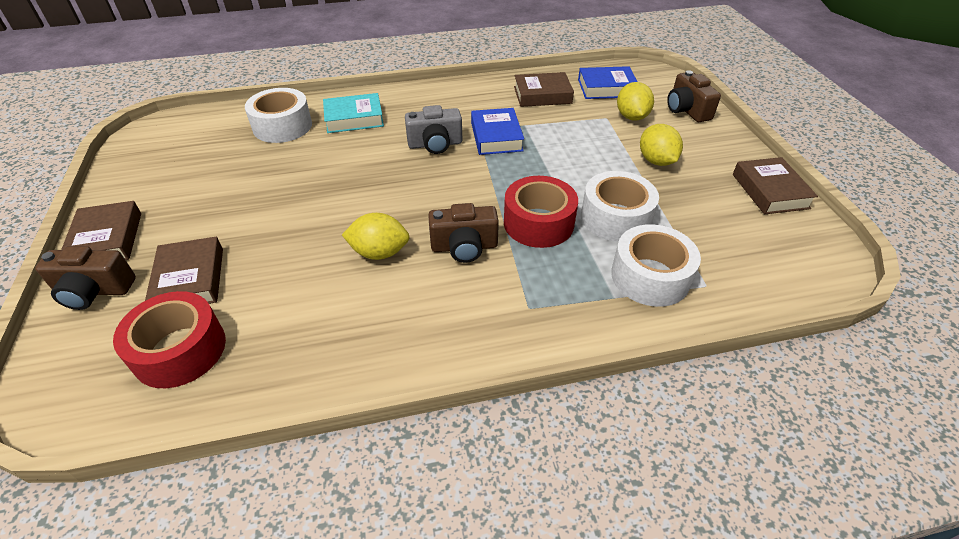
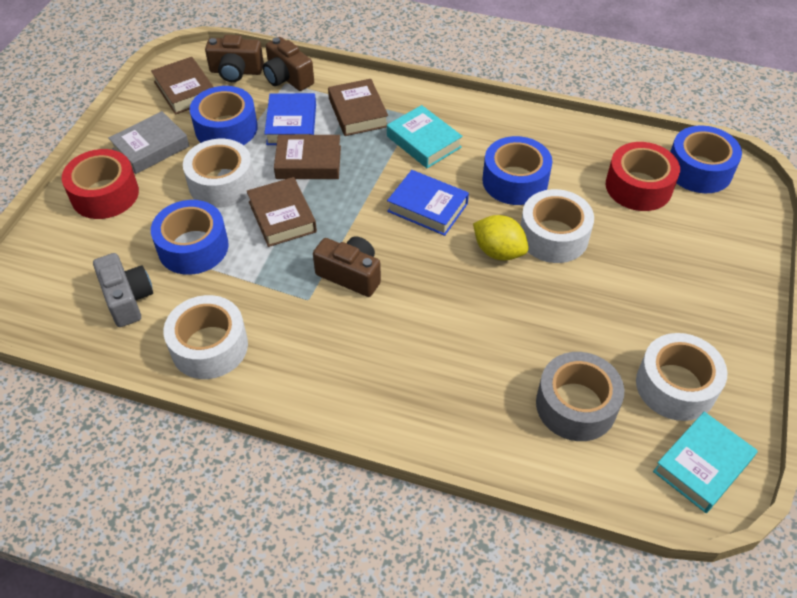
blue tape: none = 0 -> [151,200,229,275] [190,86,258,145] [482,136,552,205] [670,125,742,193] = 4
grey book: none = 0 -> [108,111,189,174] = 1
grey tape: none = 0 -> [536,352,624,441] = 1
turquoise book: [323,93,384,133] = 1 -> [387,105,463,168] [653,412,758,513] = 2
white tape: [245,88,312,143] [581,171,659,242] [611,224,701,307] = 3 -> [163,295,248,379] [183,139,255,208] [520,189,594,263] [636,333,727,421] = 4
yellow lemon: [342,213,410,260] [617,82,654,121] [640,124,683,166] = 3 -> [473,215,529,260] = 1

